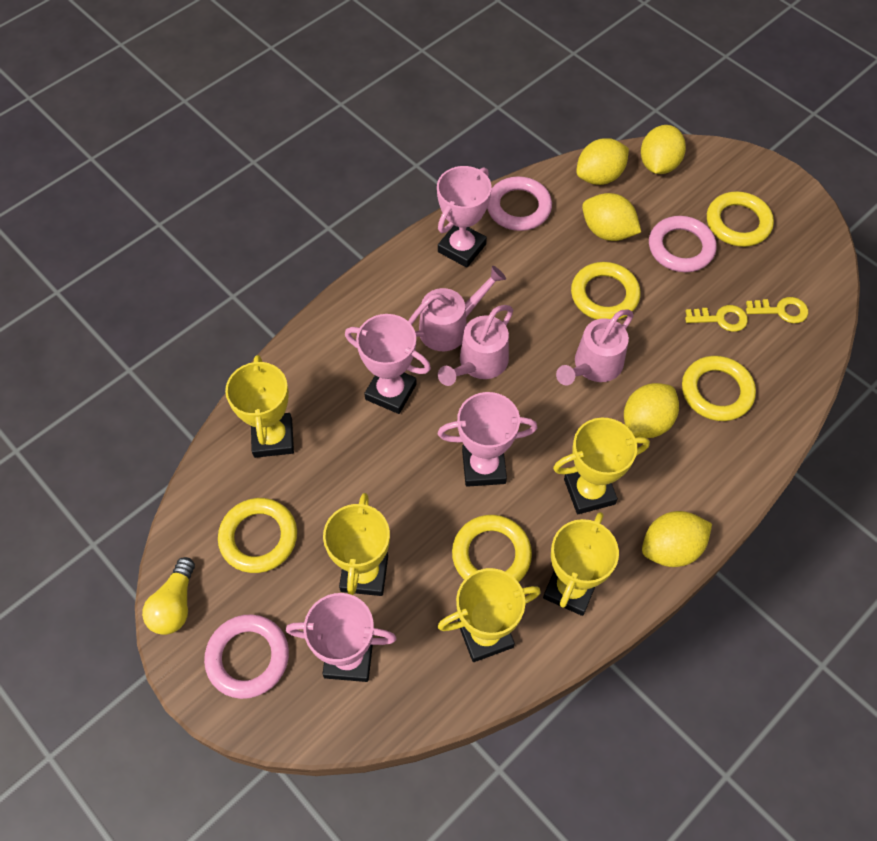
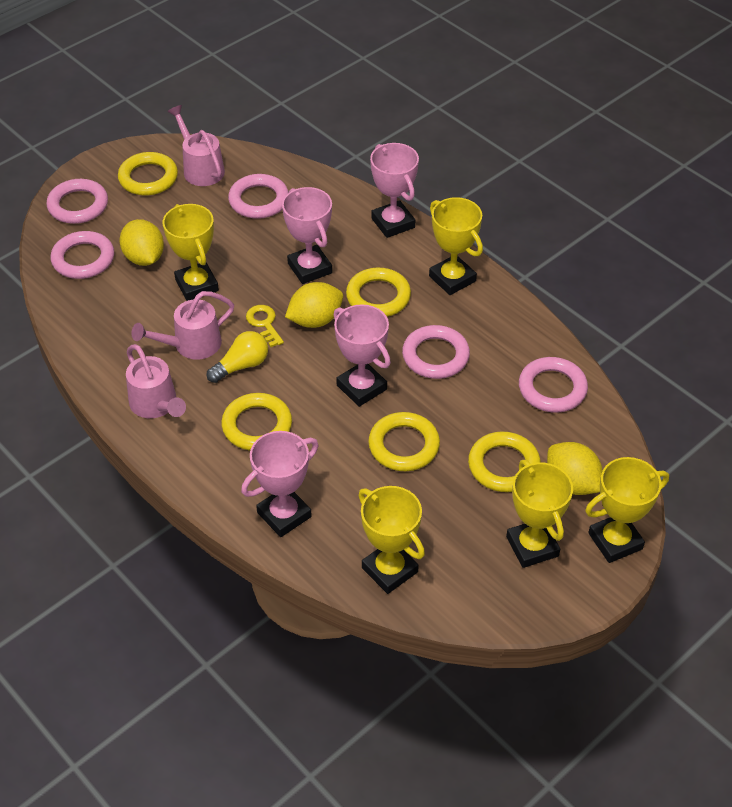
pink ring: [204,614,289,699] [487,176,552,231] [649,216,717,272] = 3 -> [46,179,108,224] [51,231,114,279] [228,174,289,219] [402,325,470,379] [519,357,588,413] = 5
yellow key: [685,305,748,332] [746,297,808,323] = 2 -> [246,305,284,347] = 1
yellow lemon: [576,138,629,185] [582,193,641,241] [624,383,679,438] [641,125,686,174] [642,511,712,567] = 5 -> [120,219,164,266] [285,282,343,328] [547,442,603,495] = 3

